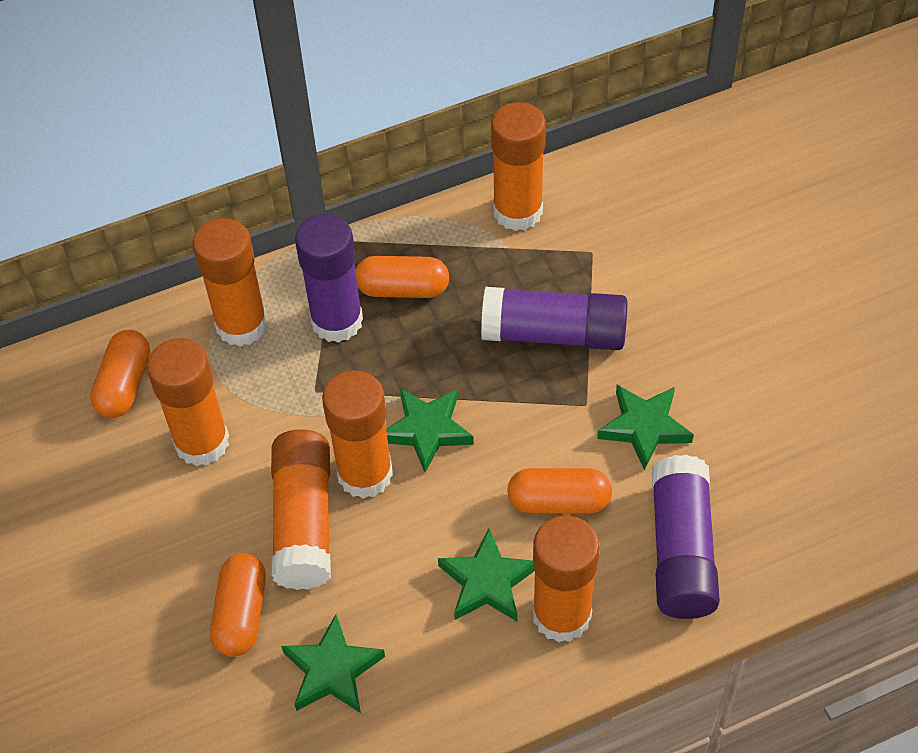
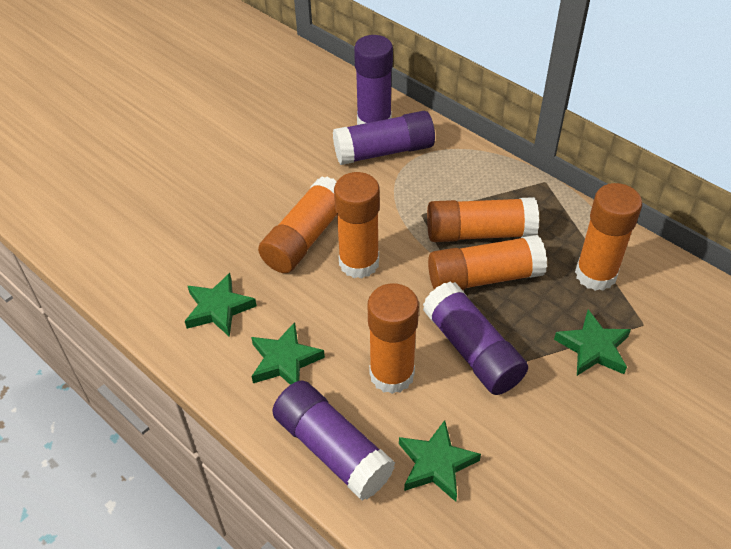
orange capsule: [90,329,150,418] [210,553,266,657] [355,256,449,298] [507,468,612,513] = 4 -> none = 0
purple glue stick: [295,214,363,343] [481,287,628,350] [652,454,720,619] = 3 -> [272,381,395,500] [333,111,435,165] [354,35,393,125] [423,281,528,395] = 4

